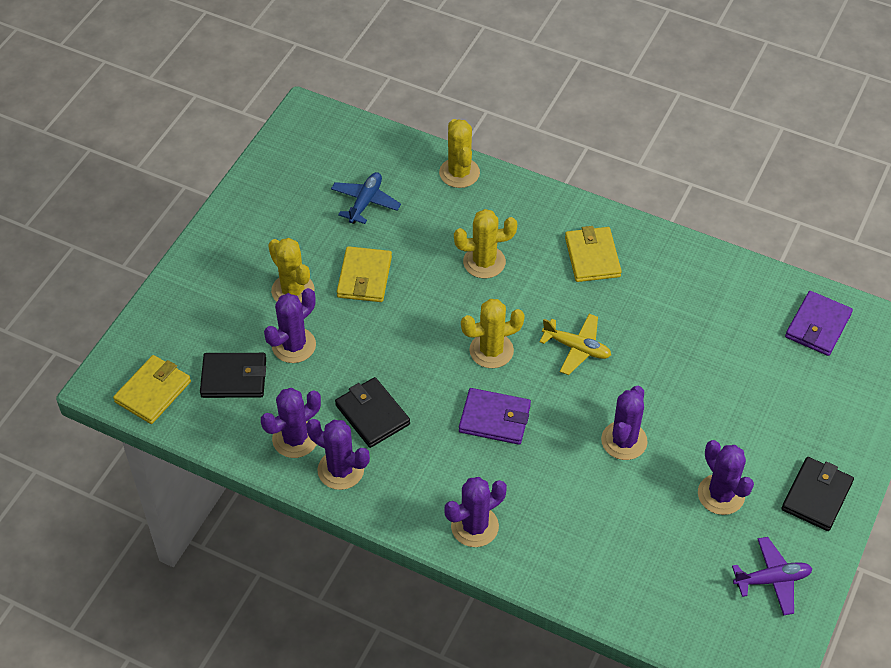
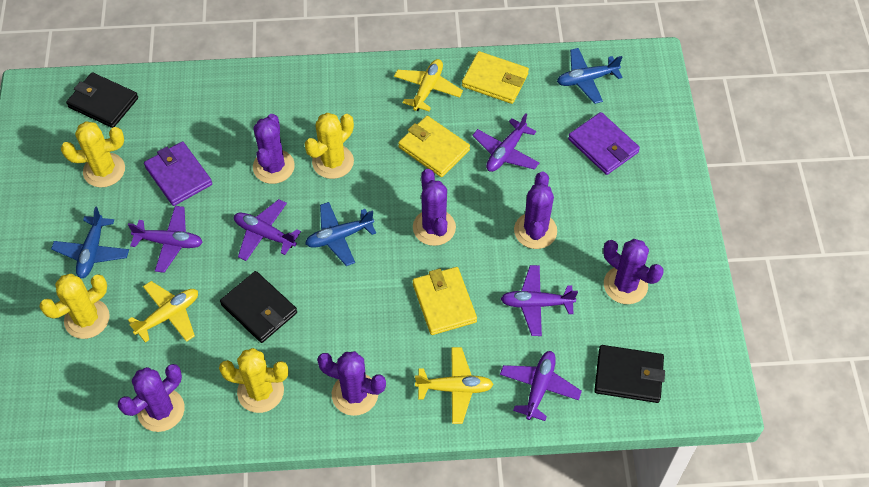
blue plane: [331,172,401,224] = 1 -> [51,206,129,278] [305,202,376,266] [557,48,623,104] = 3
purple plane: [732,537,813,616] = 1 -> [128,206,203,273] [234,199,301,261] [472,113,539,172] [500,351,582,421] [501,265,578,336] = 5
yellow plane: [539,314,611,375] = 1 -> [128,281,198,343] [394,59,463,111] [415,347,494,424] = 3

